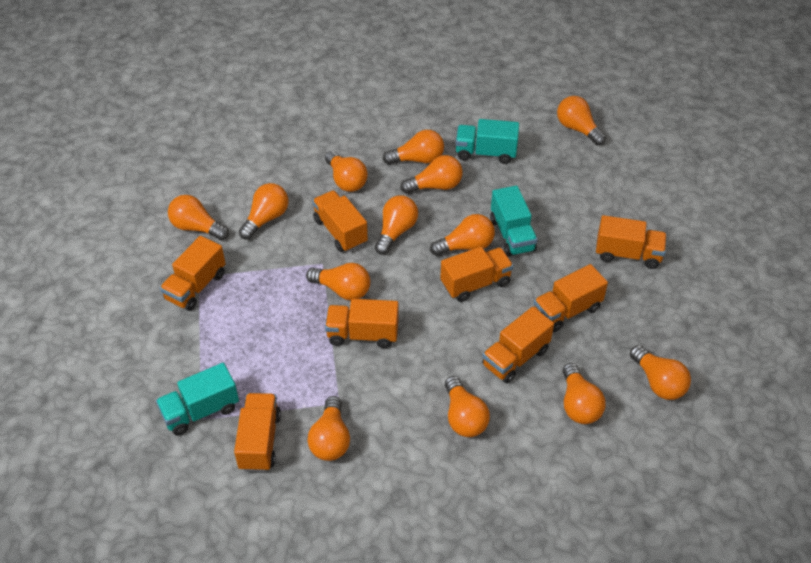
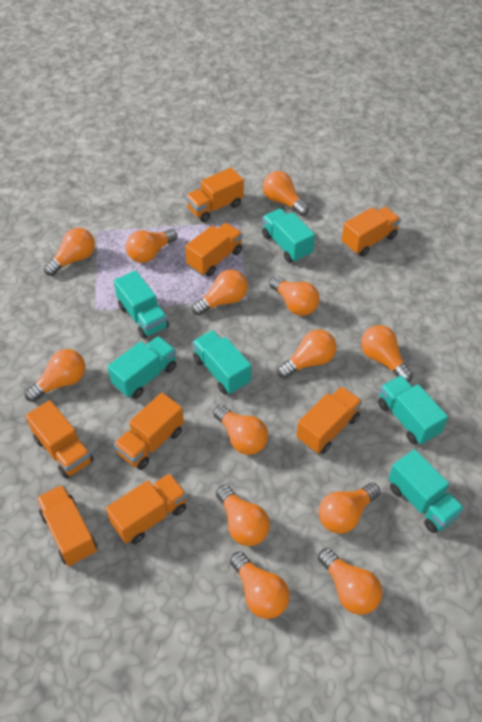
turquoise truck: [156,363,239,436] [456,119,519,164] [490,185,538,257] = 3 -> [107,336,176,399] [114,270,169,339] [192,330,251,394] [262,208,315,263] [378,375,448,445] [388,449,465,533] = 6

